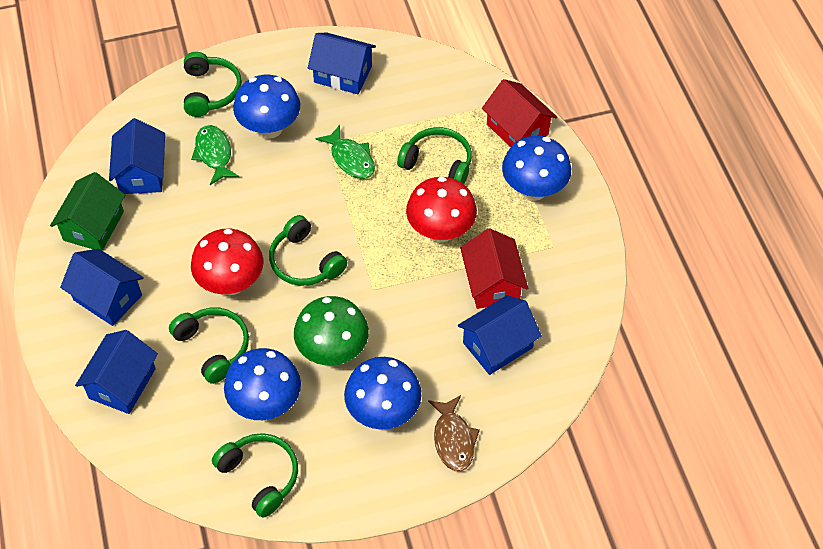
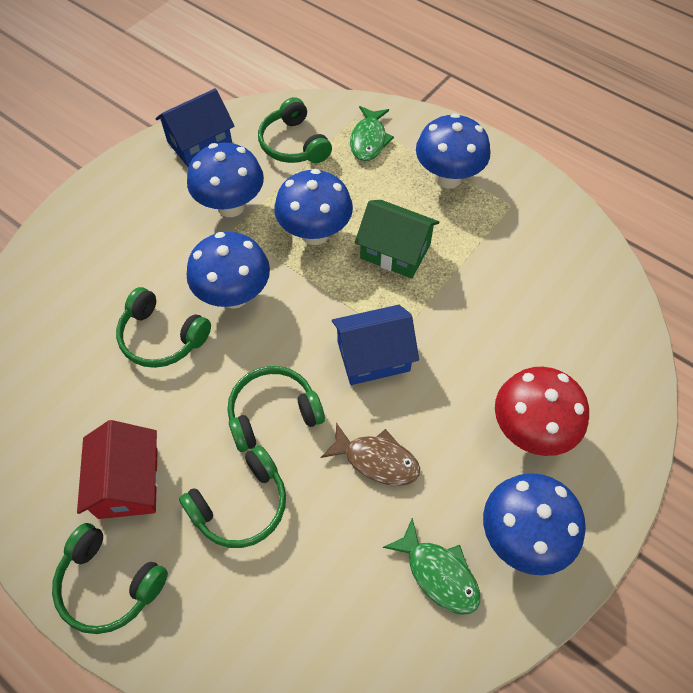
blue house: [60,249,144,326] [75,330,158,414] [109,118,165,194] [308,32,376,94] [458,295,542,375] = 5 -> [155,88,234,167] [332,305,419,385] = 2
blue mushroom: [224,348,301,420] [233,75,300,139] [344,357,422,429] [502,136,571,201] = 4 -> [187,143,264,217] [187,232,270,309] [274,169,353,245] [416,113,490,189] [483,473,586,575] = 5
green mushroom: [294,296,369,366] = 1 -> none = 0
red house: [460,228,528,309] [482,79,557,147] = 2 -> [77,420,158,519] = 1
red mushroom: [191,229,264,295] [406,177,477,243] = 2 -> [495,367,589,456] = 1

